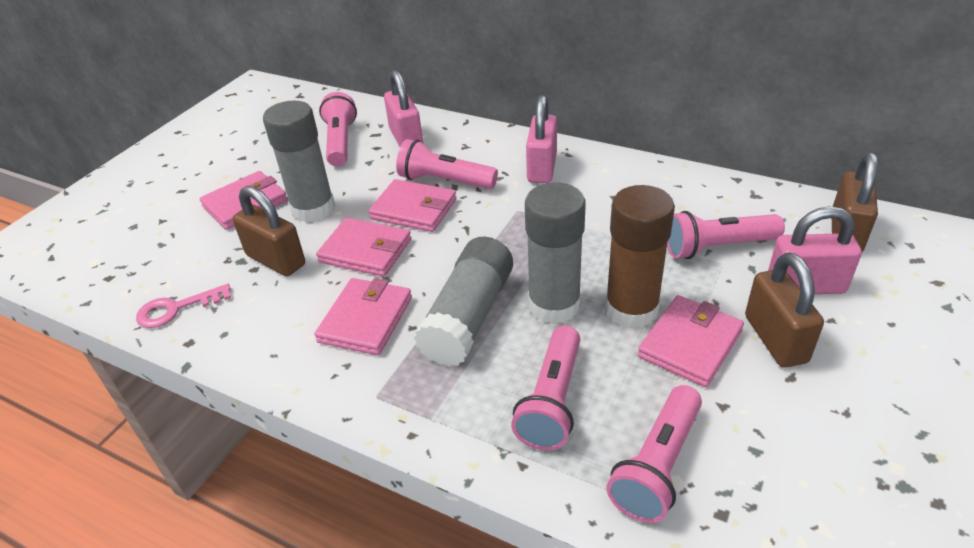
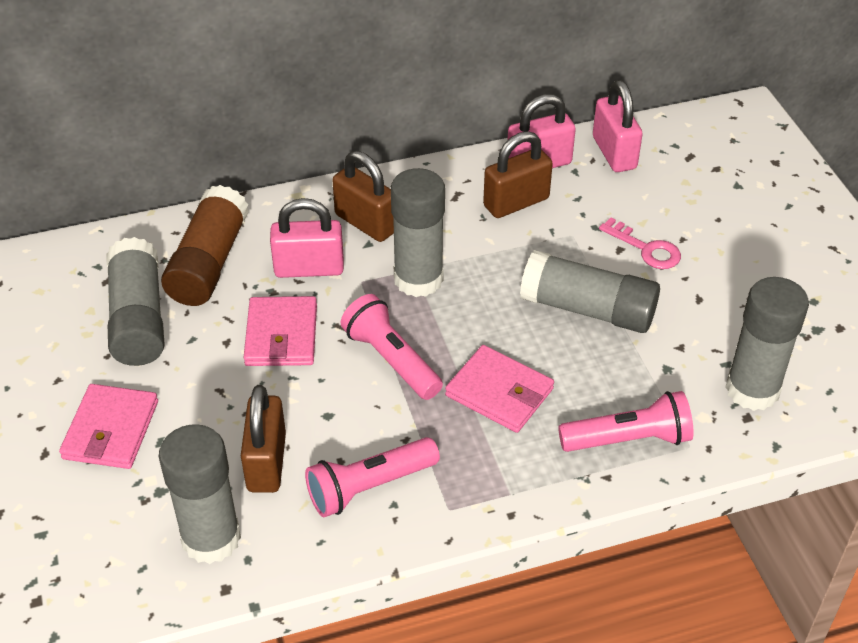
grey glue stick: [263,101,335,223] [414,237,513,367] [525,183,586,324] = 3 -> [106,237,165,366] [159,424,241,564] [391,168,445,297] [520,250,660,333] [725,277,809,411] = 5
pink flashlight: [319,92,357,167] [396,139,498,189] [511,325,580,451] [607,385,702,523] [667,211,785,259] = 5 -> [305,437,440,517] [340,294,443,400] [558,391,694,452] = 3
pink wallet: [200,171,288,230] [314,278,412,355] [316,218,411,277] [368,179,457,232] [638,295,744,387] = 5 -> [59,384,158,469] [244,296,317,366] [445,345,554,433] = 3

